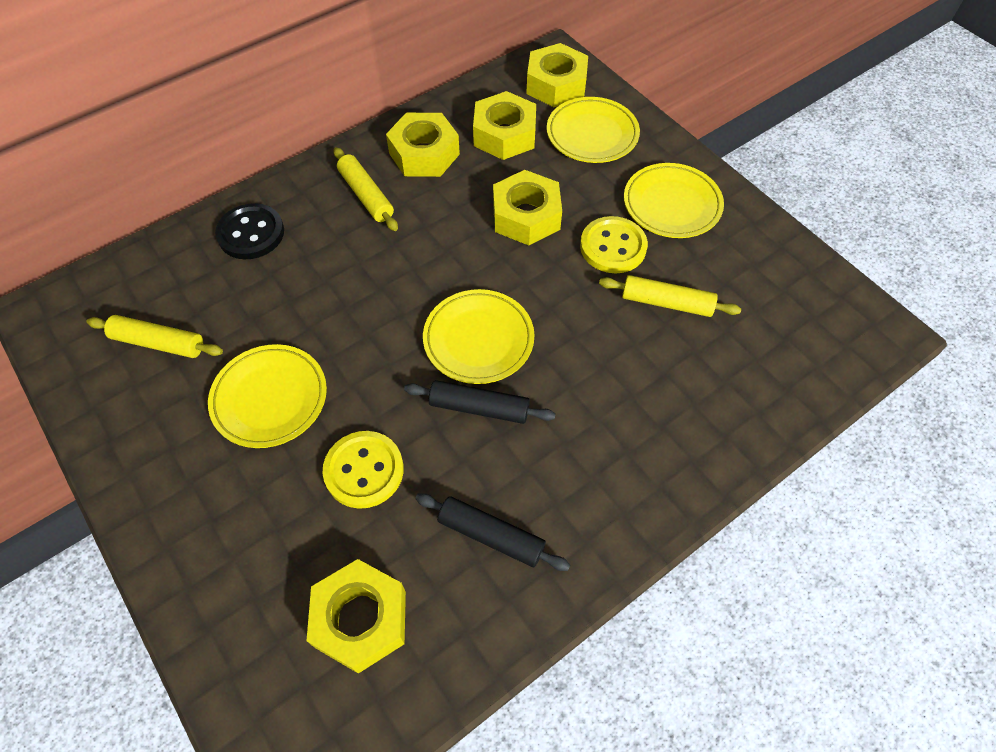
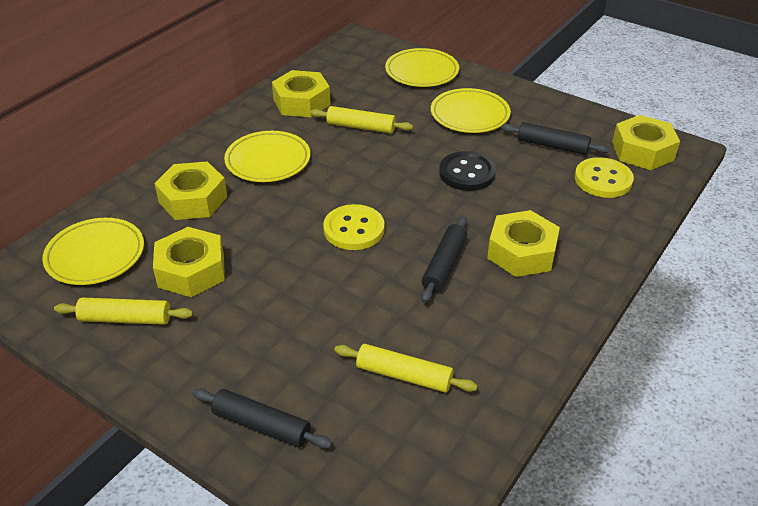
black rolling pin: [404,380,556,424] [415,493,570,571] = 2 -> [192,388,332,449] [421,217,467,303] [501,122,609,155] = 3

